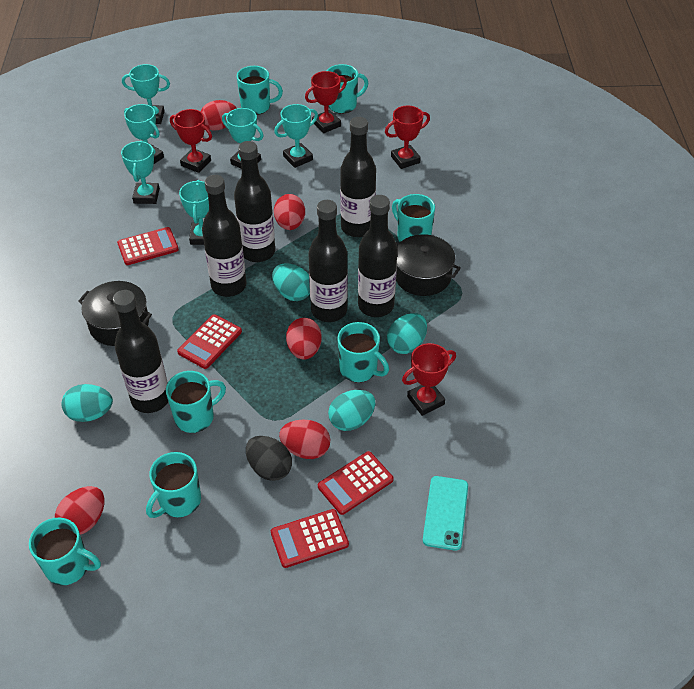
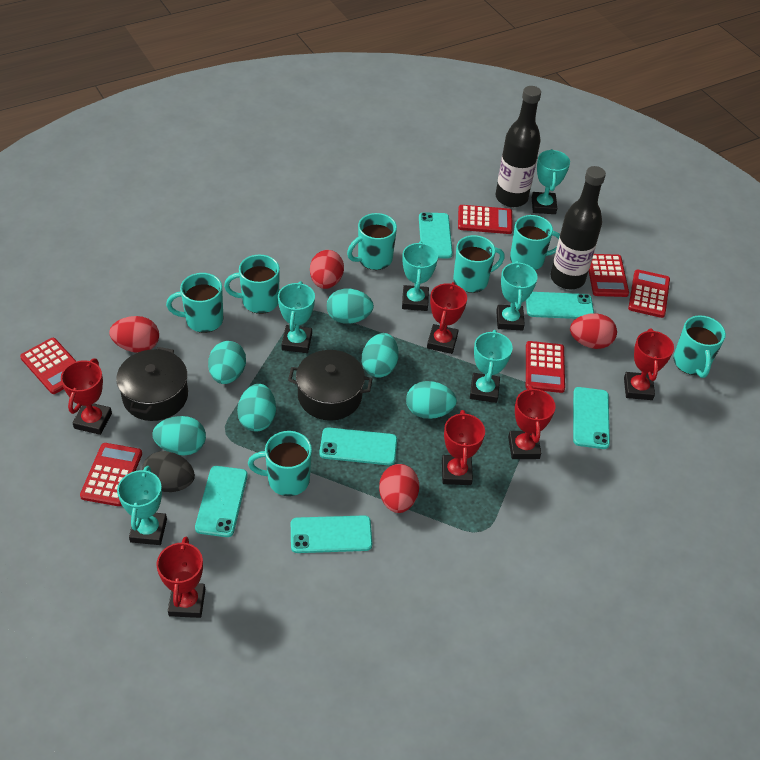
black bottle: [113,290,168,413] [202,175,247,297] [234,141,275,262] [309,200,348,322] [340,117,376,237] [358,195,397,317] = 6 -> [496,86,541,207] [550,166,606,289] = 2
red calculator: [117,227,179,265] [177,314,242,369] [271,509,349,568] [318,451,394,515] = 4 -> [20,338,76,394] [80,443,142,506] [458,205,513,234] [526,341,565,393] [589,254,629,297] [628,270,670,318] = 6
red egg: [55,486,104,535] [201,100,237,131] [274,194,305,230] [279,420,330,459] [286,318,322,360] = 5 -> [109,316,159,353] [310,250,344,289] [379,464,419,513] [570,313,617,349] = 4
red trophy: [170,109,212,173] [305,71,347,133] [385,106,430,169] [402,343,456,416] = 4 -> [61,358,112,435] [156,537,205,618] [427,282,467,354] [442,410,485,485] [508,386,556,459] [624,329,674,400] = 6
turquoise egg: [61,384,113,422] [272,263,310,301] [328,390,375,431] [387,313,427,354] = 4 -> [152,416,206,455] [208,341,246,384] [237,384,276,431] [327,289,374,324] [362,333,399,378] [406,381,457,419] = 6
turquoise phone: [423,476,468,551] = 1 -> [195,466,248,537] [291,515,372,553] [319,427,397,465] [419,212,453,258] [526,292,594,319] [573,387,610,449] = 6

